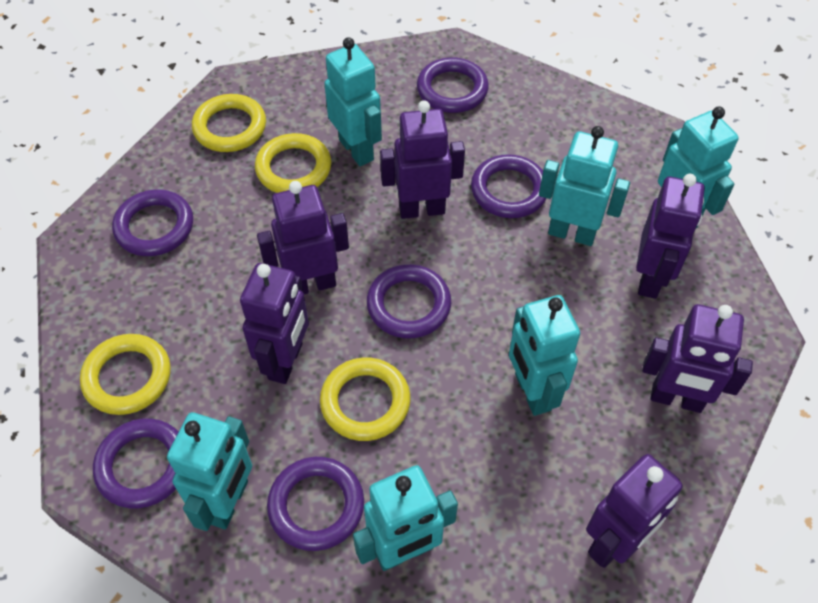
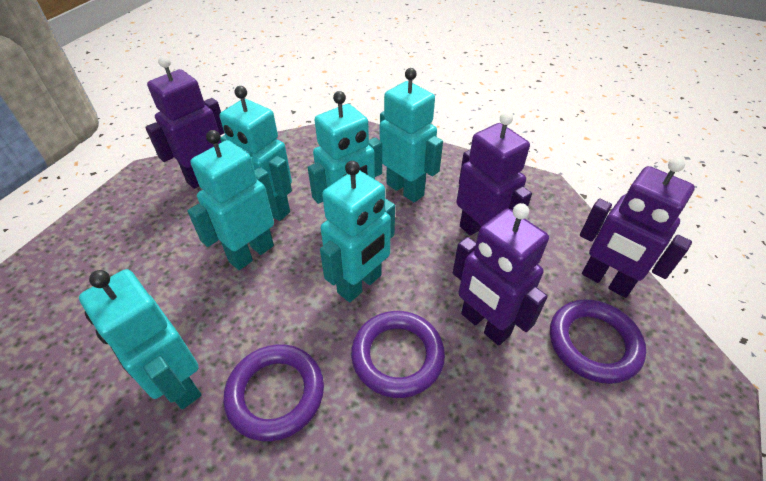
purple ring: [93,418,179,508] [112,189,193,256] [267,457,364,551] [367,264,451,338] [417,57,489,113] [471,154,547,218] = 6 -> [223,344,324,441] [351,311,445,398] [550,299,646,384] = 3
purple robot: [240,263,309,384] [257,181,349,295] [380,101,465,219] [586,454,683,568] [636,174,705,299] [642,304,753,413] = 6 -> [145,56,224,189] [453,203,549,345] [456,112,532,236] [580,157,695,298] = 4
yellow ring: [80,334,171,415] [192,94,266,152] [255,133,332,193] [320,357,411,441] = 4 -> none = 0

